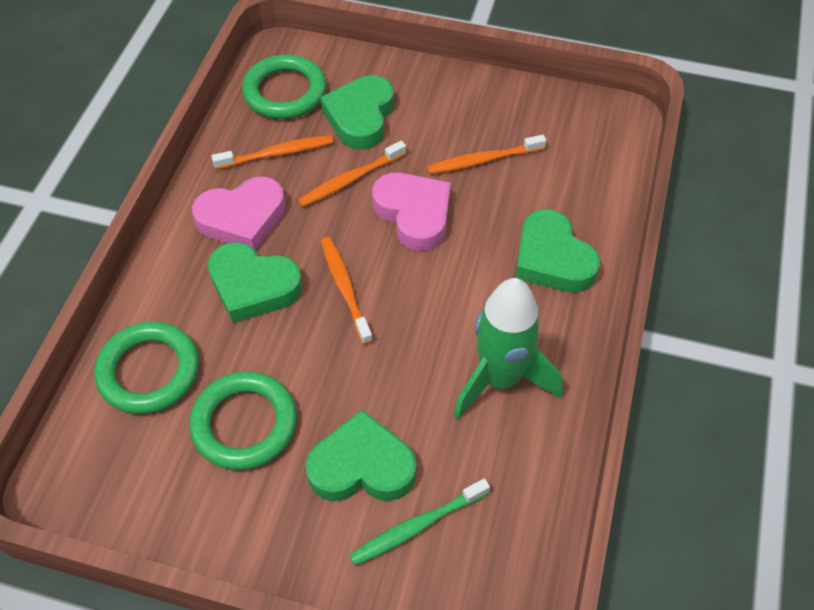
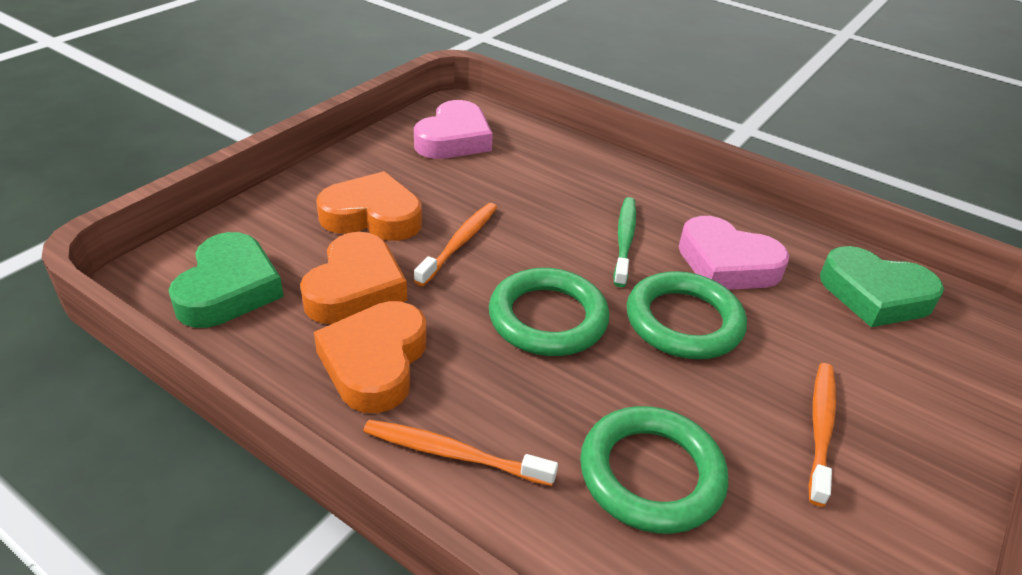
green heart: [208,242,303,323] [305,410,416,501] [320,75,394,150] [516,209,600,293] = 4 -> [168,232,284,328] [820,246,944,327] = 2
green rocket: [454,278,562,419] = 1 -> none = 0
orange heart: none = 0 -> [300,232,407,324] [314,301,427,413] [316,171,422,241] = 3
orange toothbrush: [212,135,333,169] [298,141,406,207] [321,237,373,345] [427,135,546,174] = 4 -> [363,420,558,486] [414,203,497,286] [809,363,836,507] = 3

